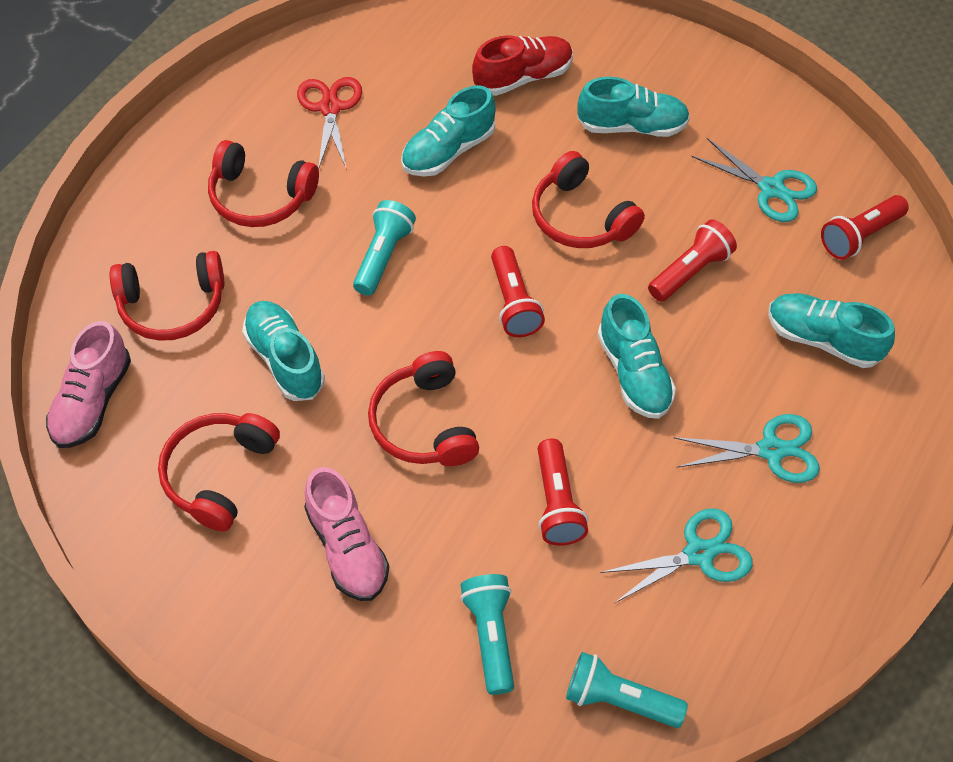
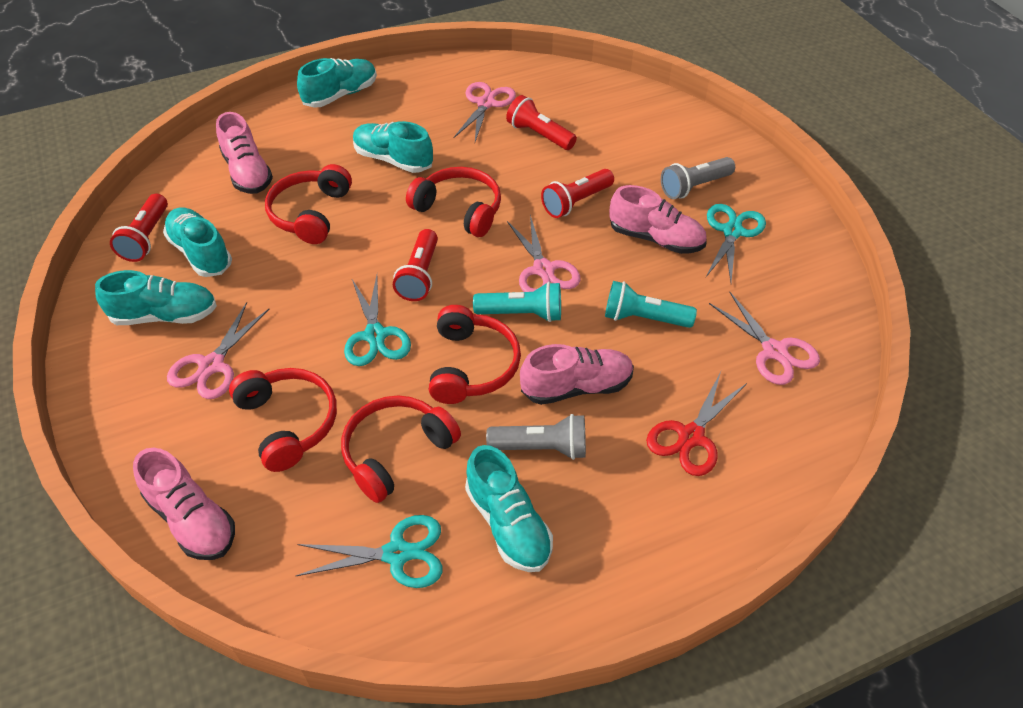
grey flashlight: none = 0 -> [486,414,586,460] [661,157,735,199] = 2
pink scissors: none = 0 -> [167,302,269,399] [454,82,516,142] [507,215,581,292] [709,292,820,385] = 4
pink shoe: [46,321,131,448] [304,467,389,601] = 2 -> [133,448,235,560] [216,112,273,194] [520,344,634,405] [610,185,707,254] = 4
red shoe: [472,35,573,96] = 1 -> none = 0
turquoise flashlight: [353,200,416,296] [460,574,514,695] [566,652,688,728] = 3 -> [473,282,561,322] [605,281,697,328] = 2

